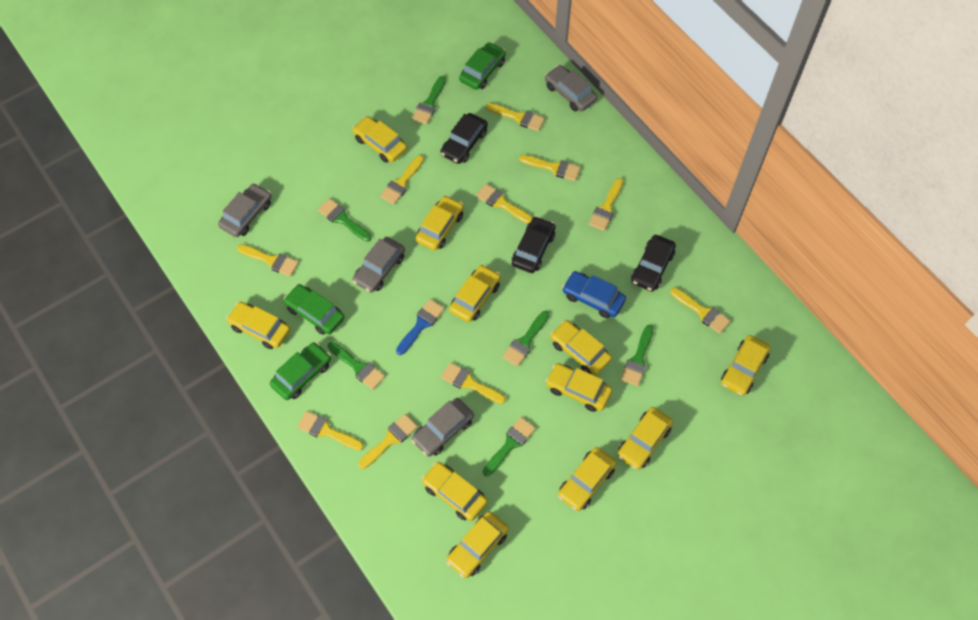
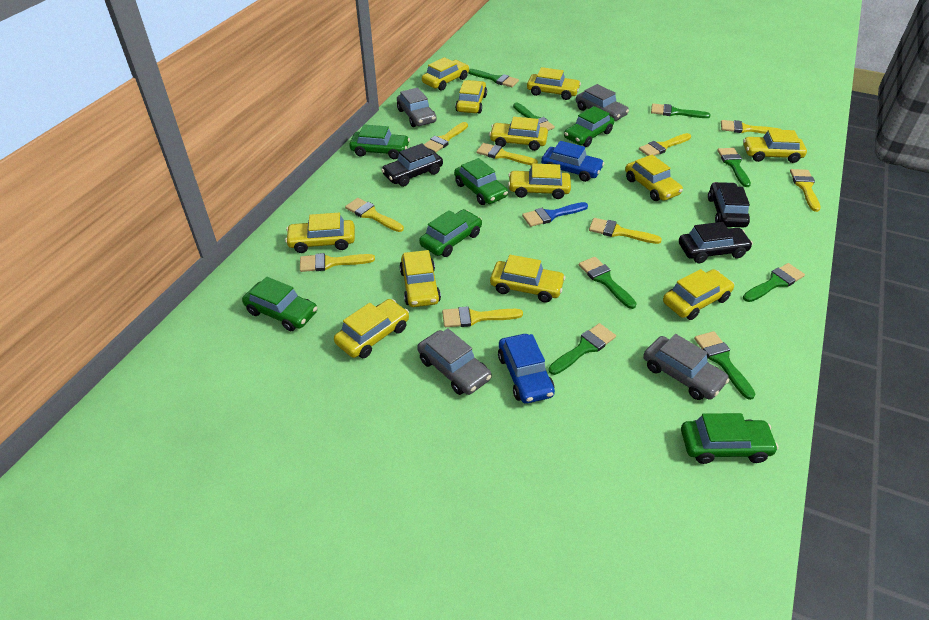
blue car: [562,271,626,318] = 1 -> [498,334,555,404] [541,141,604,182] = 2
green brush: [318,198,371,242] [328,342,385,390] [412,76,446,124] [483,417,536,476] [502,311,549,367] [621,325,653,386] = 6 -> [468,69,519,87] [513,103,555,131] [548,323,616,375] [579,257,637,309] [651,103,710,118] [694,331,755,400] [717,148,751,187] [743,263,805,302] = 8
green car: [270,342,331,400] [284,284,345,335] [459,42,506,90] = 3 -> [242,277,317,331] [349,124,410,159] [419,209,482,257] [454,158,508,205] [564,106,614,147] [681,413,779,464] = 6
yellow brush: [237,244,299,277] [297,411,364,451] [358,414,418,469] [380,155,424,204] [441,363,506,404] [476,184,533,224] [486,103,545,131] [519,155,581,181] [589,178,623,231] [670,288,731,334] = 10 -> [300,253,375,272] [345,198,404,232] [423,122,468,153] [442,306,523,327] [476,143,538,165] [589,218,662,244] [639,133,691,156] [721,120,782,134] [790,169,821,212] = 9
yellow car: [226,302,290,349] [352,116,407,163] [415,195,464,251] [422,462,488,521] [446,511,509,578] [449,265,501,322] [546,363,612,412] [550,320,612,375] [558,447,617,511] [617,407,673,470] [721,335,771,396] = 11 -> [285,213,355,253] [334,299,409,358] [399,250,441,307] [422,57,469,91] [455,80,487,114] [489,117,548,151] [490,255,566,303] [508,163,571,199] [527,67,581,100] [625,155,683,201] [663,269,734,320] [743,129,807,163] = 12

